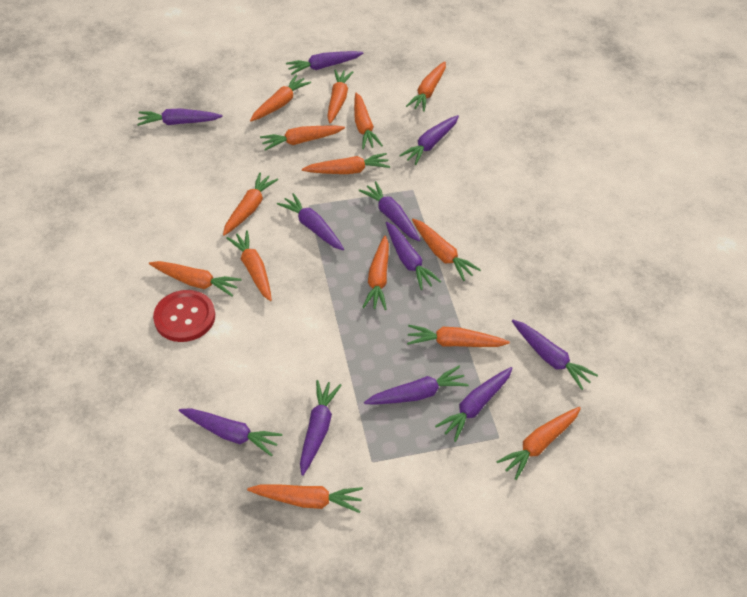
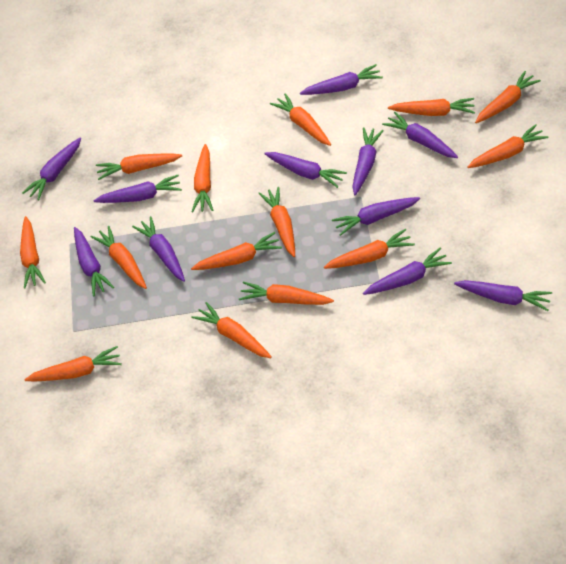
red button: [153,290,215,342] = 1 -> none = 0

